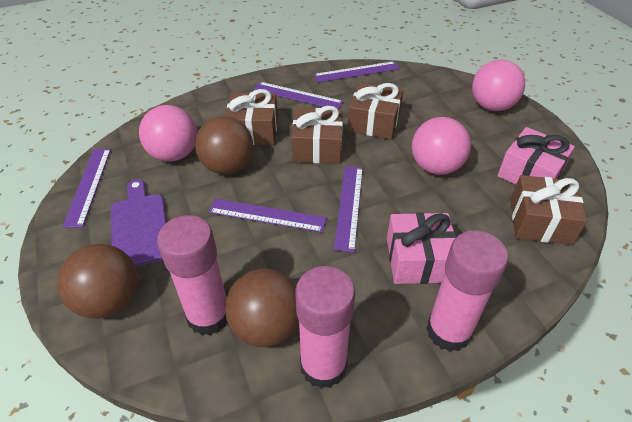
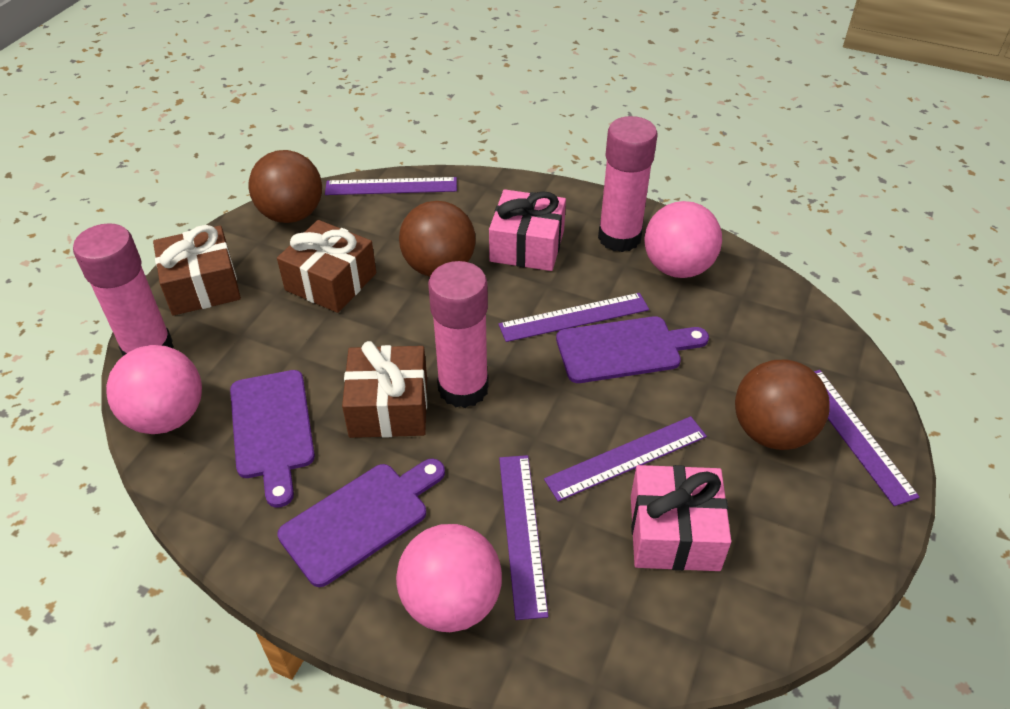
brown gift: [225,89,278,145] [291,106,343,164] [348,82,403,139] [510,175,587,245] = 4 -> [153,225,241,316] [277,220,376,313] [342,341,427,438] = 3
purple cutting board: [111,179,167,266] = 1 -> [230,370,315,508] [277,459,445,587] [556,316,709,383] = 3

